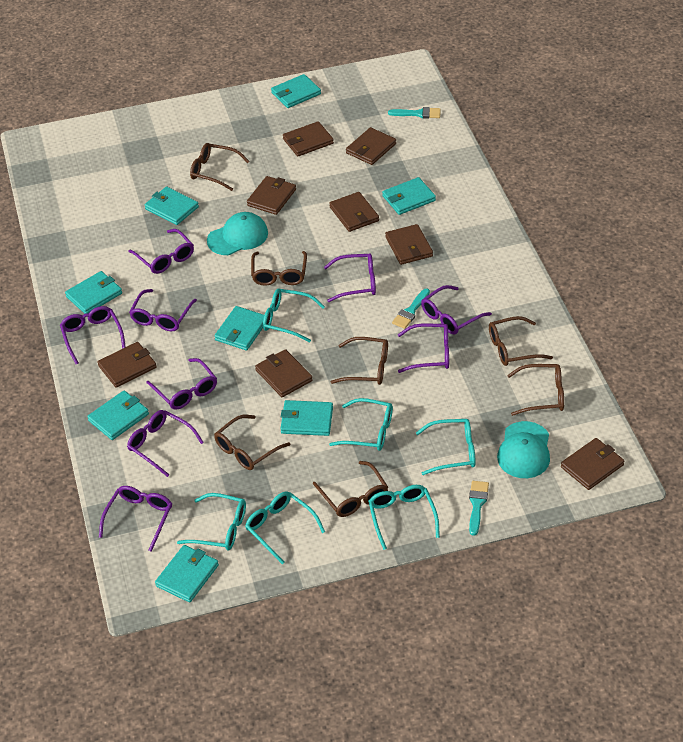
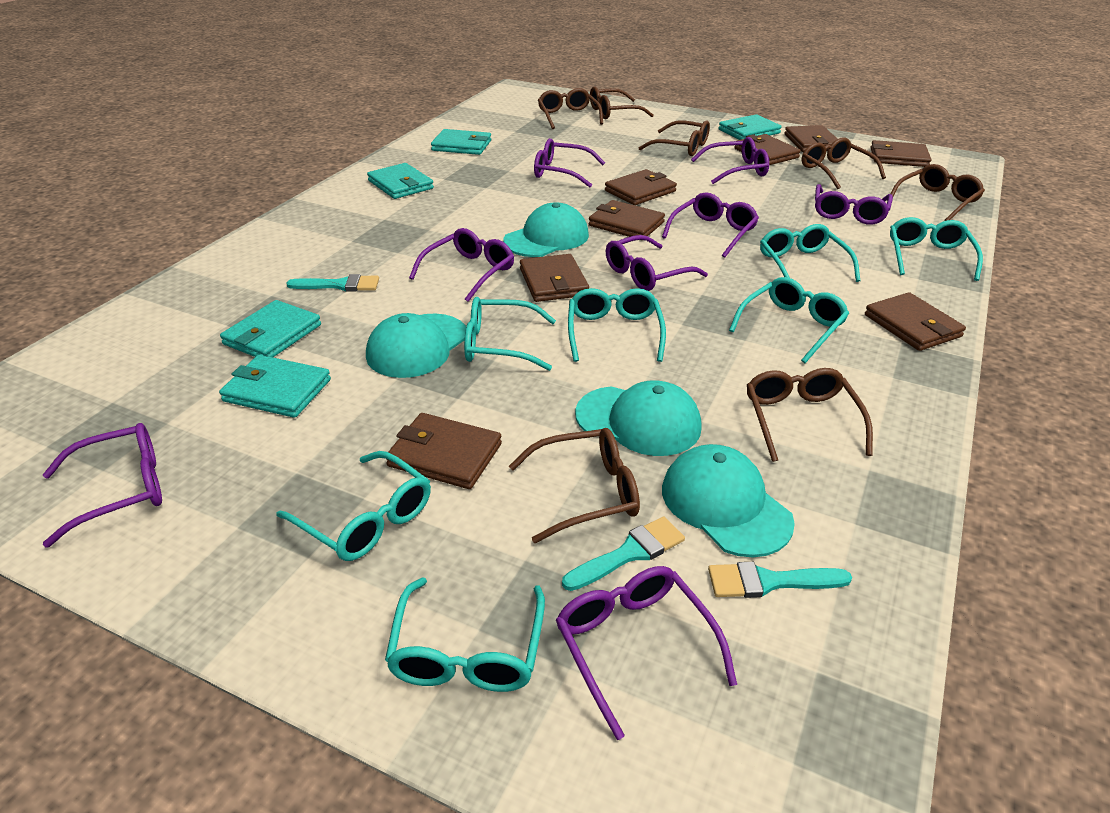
purple glasses: [60,306,126,365] [99,486,172,552] [127,410,204,477] [128,229,194,274] [129,289,197,331] [146,358,217,410] [324,253,376,302] [398,324,449,373] [421,285,492,335] = 9 -> [43,423,162,548] [409,228,514,302] [534,138,605,187] [556,566,737,740] [606,235,708,291] [662,192,759,258] [691,137,769,184] [815,184,893,225] = 8
turquoise cap: [207,212,268,255] [497,421,550,478] = 2 -> [366,313,466,378] [503,202,589,257] [575,381,702,456] [662,444,795,557] = 4
turquoise glasses: [177,493,246,551] [245,492,325,564] [263,289,325,343] [329,398,393,451] [368,485,440,550] [416,419,476,475] = 6 -> [277,451,431,561] [385,577,545,692] [464,297,556,371] [568,288,666,362] [729,277,849,363] [760,224,860,282] [890,217,983,281] = 7
turquoise wallet: [65,271,122,314] [87,390,149,440] [145,187,199,225] [155,545,219,602] [214,306,264,351] [271,74,321,108] [280,400,333,436] [382,177,436,215] = 8 -> [219,355,331,418] [220,300,321,357] [367,163,434,199] [431,129,491,155] [719,114,782,140] = 5

